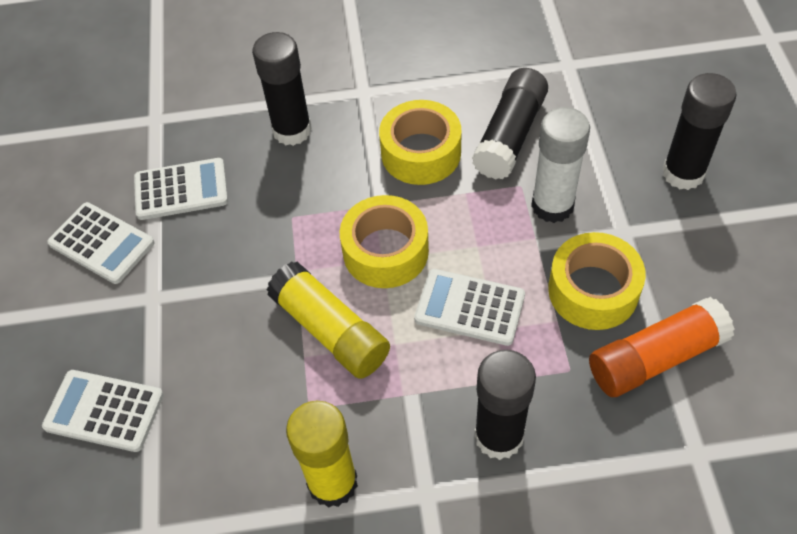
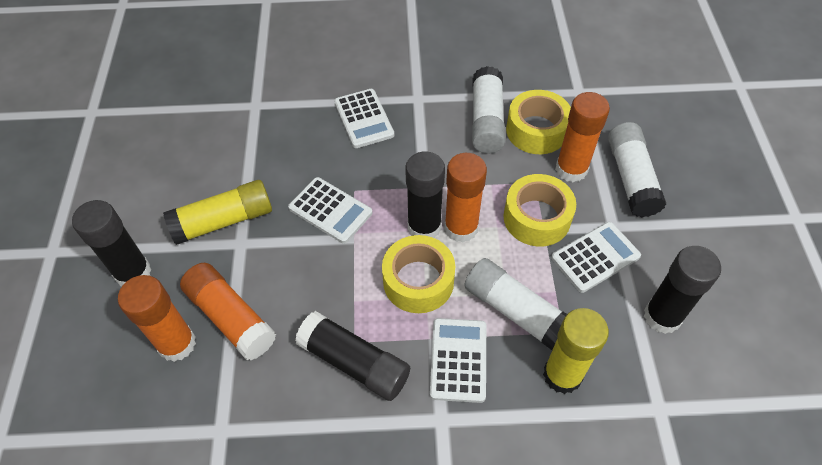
orange glue stick: [589,297,735,397] = 1 -> [118,275,196,362] [180,263,276,360] [444,153,487,242] [555,92,610,182] = 4
white glue stick: [531,107,590,223] = 1 -> [464,258,567,350] [472,66,506,153] [608,122,666,217] = 3

